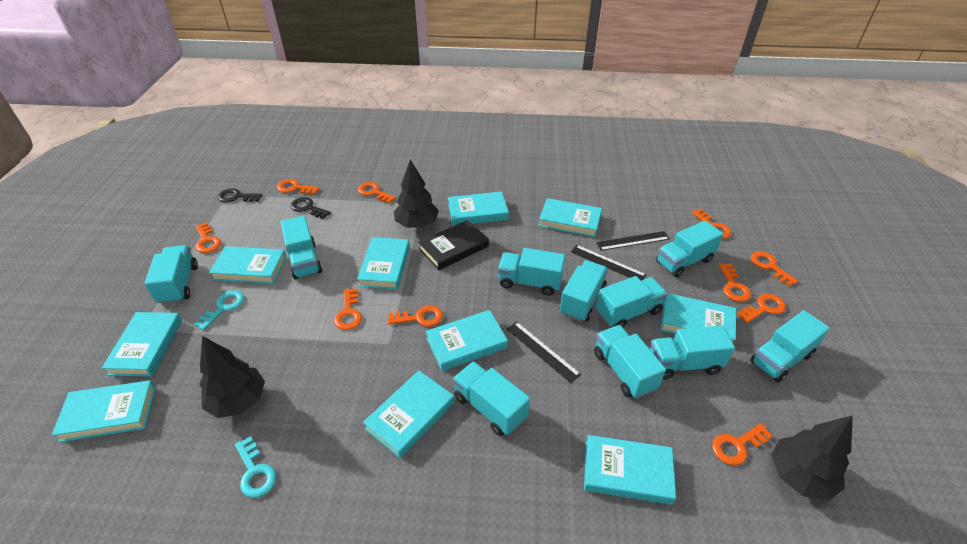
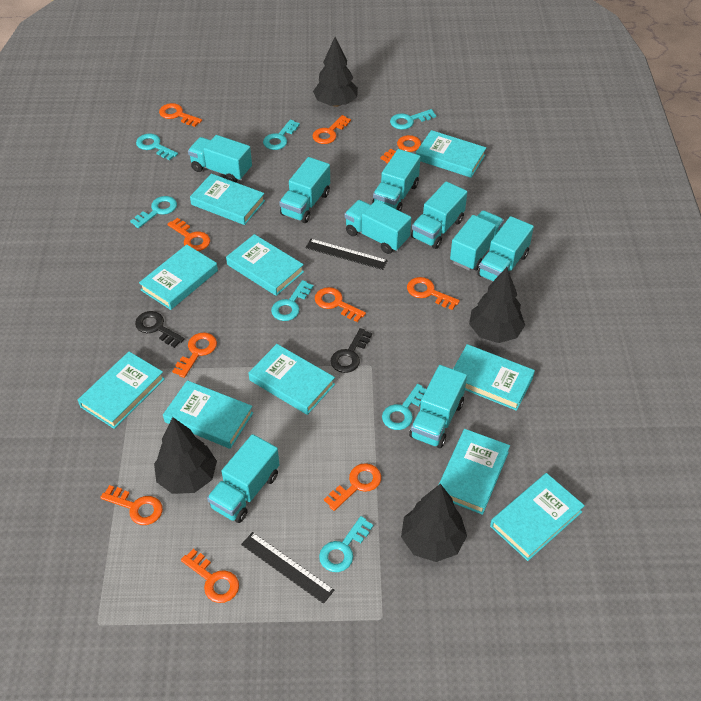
black book: [418,220,489,270] = 1 -> none = 0
black ruler: [507,322,581,383] [571,245,646,281] [596,231,670,251] = 3 -> [241,532,334,604] [306,239,388,270] = 2
black tree: [199,336,265,418] [394,160,439,228] [771,415,853,500] = 3 -> [154,417,217,494] [313,37,358,107] [401,484,467,562] [469,267,525,343] = 4
turquoise key: [194,290,244,330] [235,436,276,498] = 2 -> [130,196,177,229] [136,133,178,160] [263,119,300,150] [271,280,314,321] [319,516,373,572] [382,384,426,430] [390,109,436,130] = 7
turquoise truck: [145,245,198,305] [281,216,322,279] [453,361,530,436] [498,248,565,296] [560,260,608,322] [594,325,666,399] [596,276,668,327] [650,325,735,379] [656,220,723,277] [750,310,830,383] = 10 -> [188,135,252,182] [207,434,280,523] [279,157,330,223] [345,200,411,254] [372,149,420,211] [409,365,467,448] [411,181,467,249] [450,210,504,271] [477,216,534,282] = 9

